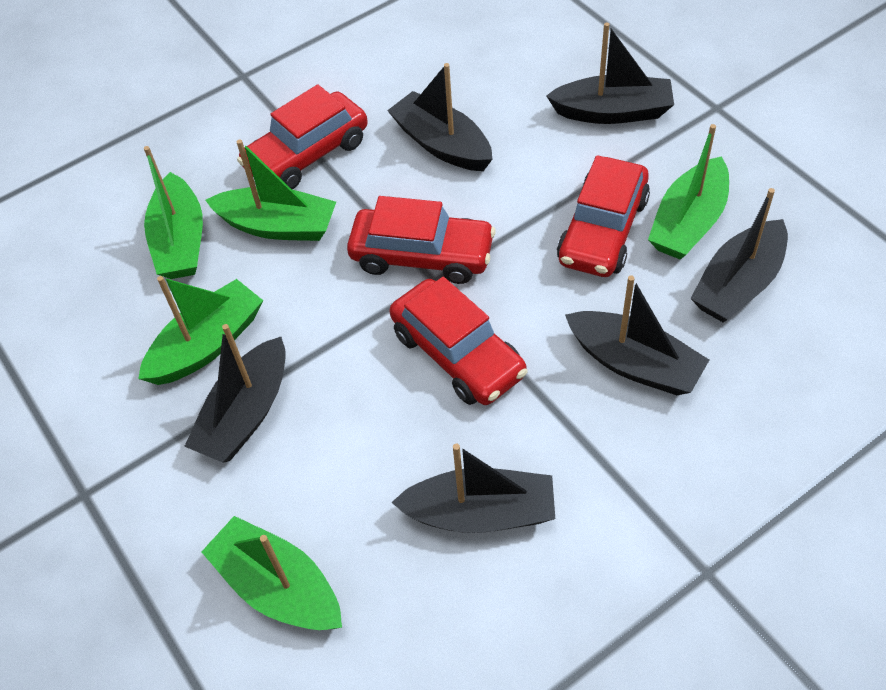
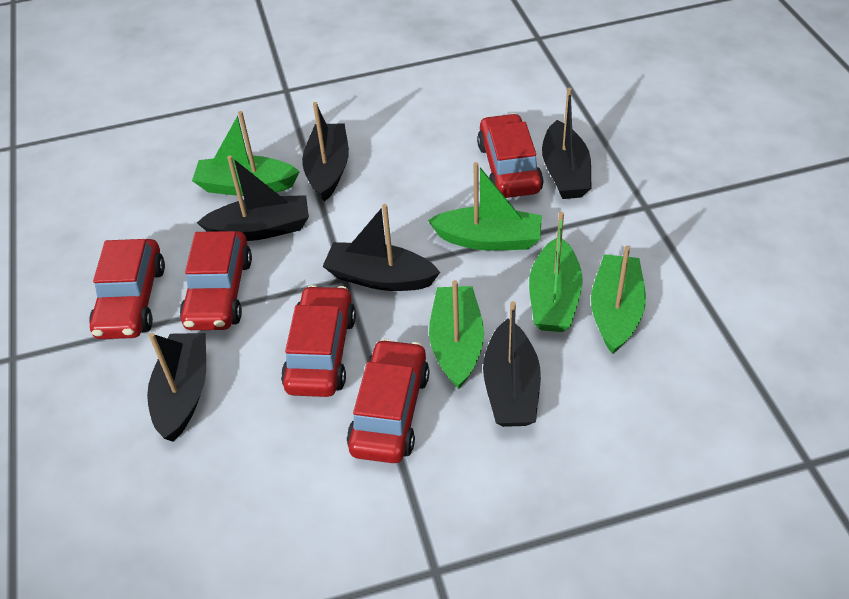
red car: [237,84,368,190] [347,196,496,284] [390,277,528,405] [557,155,650,277] = 4 -> [89,239,165,339] [180,231,252,330] [281,285,356,397] [347,339,429,463] [477,113,543,198] = 5

